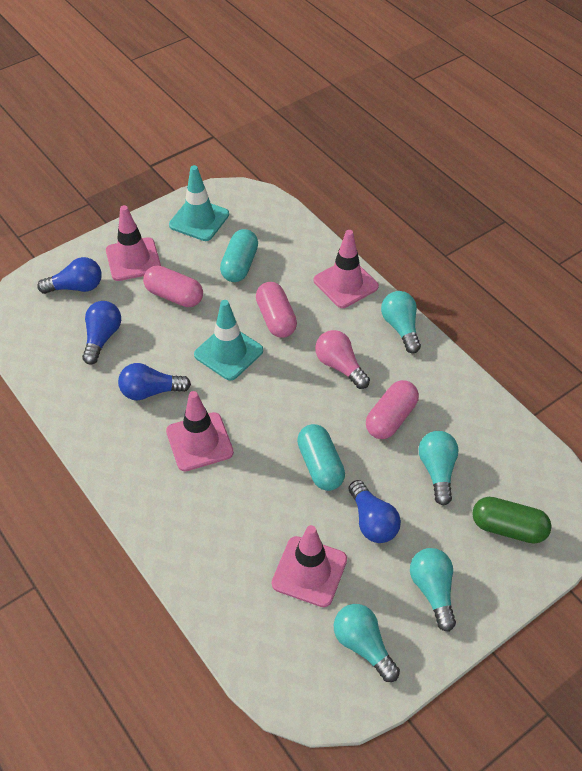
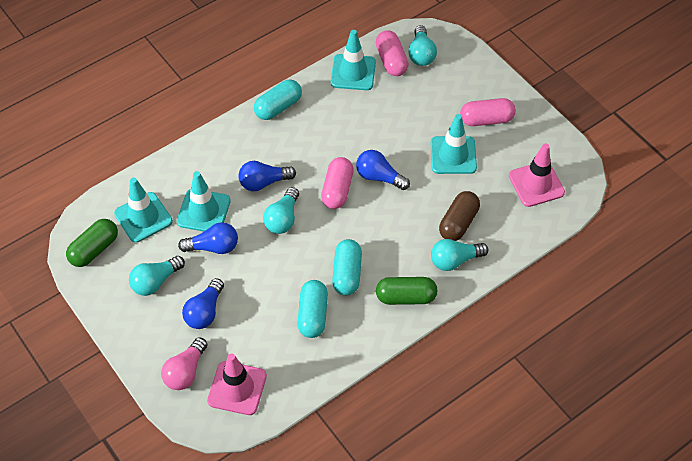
brown capsule: none = 0 -> [439,191,480,241] = 1
green capsule: [472,497,552,544] = 1 -> [66,219,118,267] [376,277,438,305] = 2
pink traffic cone: [106,205,161,281] [166,391,234,472] [272,525,347,607] [314,230,379,308] = 4 -> [207,353,267,415] [509,143,565,207] = 2
turquoise capsule: [220,229,258,282] [297,424,345,491] = 2 -> [254,79,302,120] [297,280,328,338] [332,239,362,295] = 3
turquoise traffic cone: [169,165,229,241] [194,300,263,380] = 2 -> [114,178,173,243] [177,171,231,232] [331,30,376,90] [431,114,477,174] = 4

